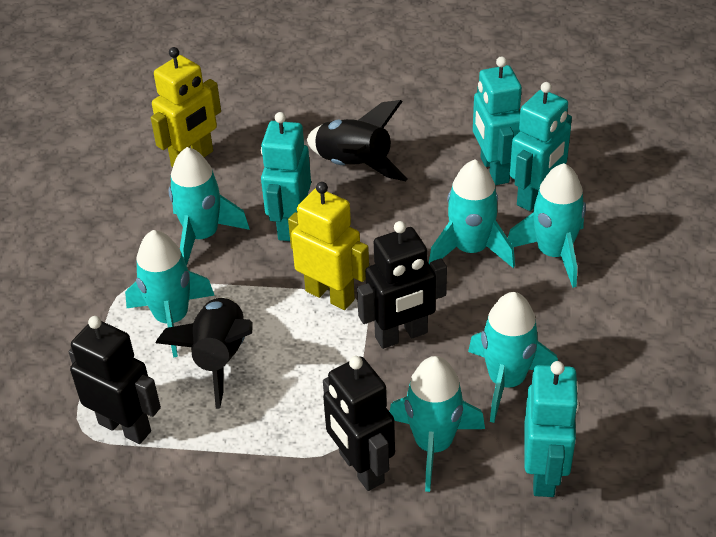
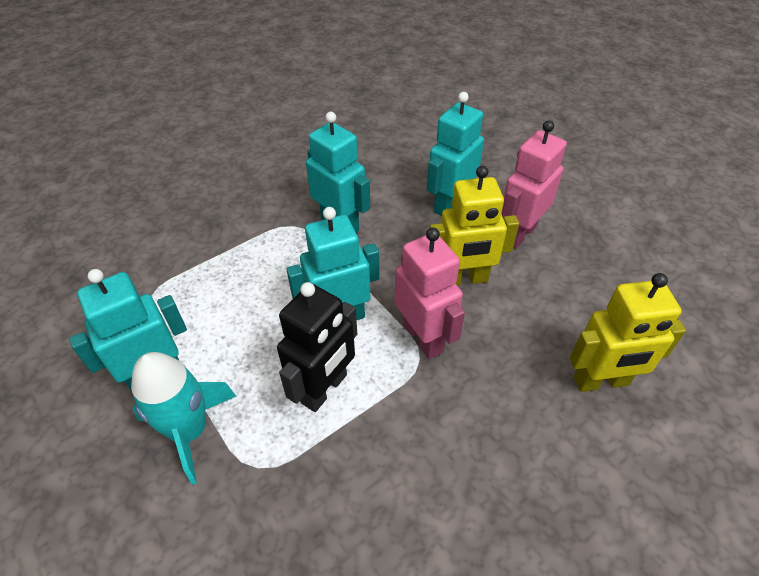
black robot: [69,316,161,444] [323,356,395,491] [357,221,447,349] = 3 -> [277,282,357,412] = 1
black rocket: [156,297,253,409] [307,100,407,181] = 2 -> none = 0
pink robot: none = 0 -> [395,228,465,359] [501,120,567,248] = 2
turquoise rocket: [125,230,215,357] [169,147,250,265] [390,356,485,492] [429,160,515,268] [468,292,558,423] [508,163,586,288] = 6 -> [131,352,236,485] = 1

